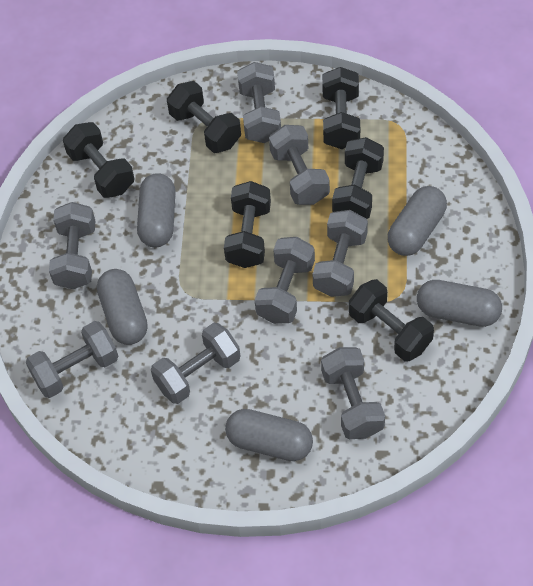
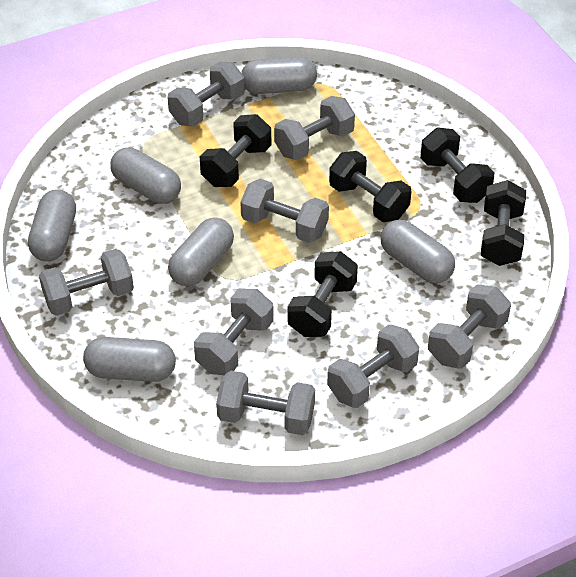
black dumbbell: [63,122,134,198] [167,81,241,153] [224,181,271,268] [322,67,360,149] [332,137,384,219] [349,279,434,362] = 6 -> [200,114,271,187] [287,251,358,337] [329,151,412,222] [420,127,494,203] [481,180,526,266] = 5
grey capsule: [97,269,148,345] [137,173,176,248] [225,409,313,461] [387,186,447,256] [417,280,502,327] = 5 -> [28,190,76,262] [83,337,176,382] [110,147,181,204] [168,217,234,286] [241,57,317,94] [381,219,455,283] = 6

